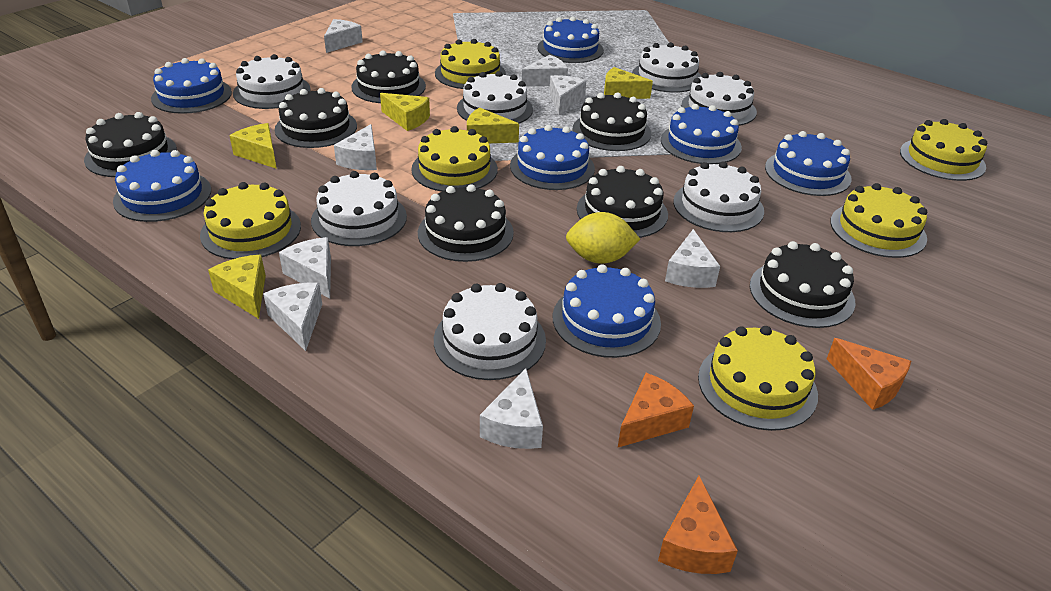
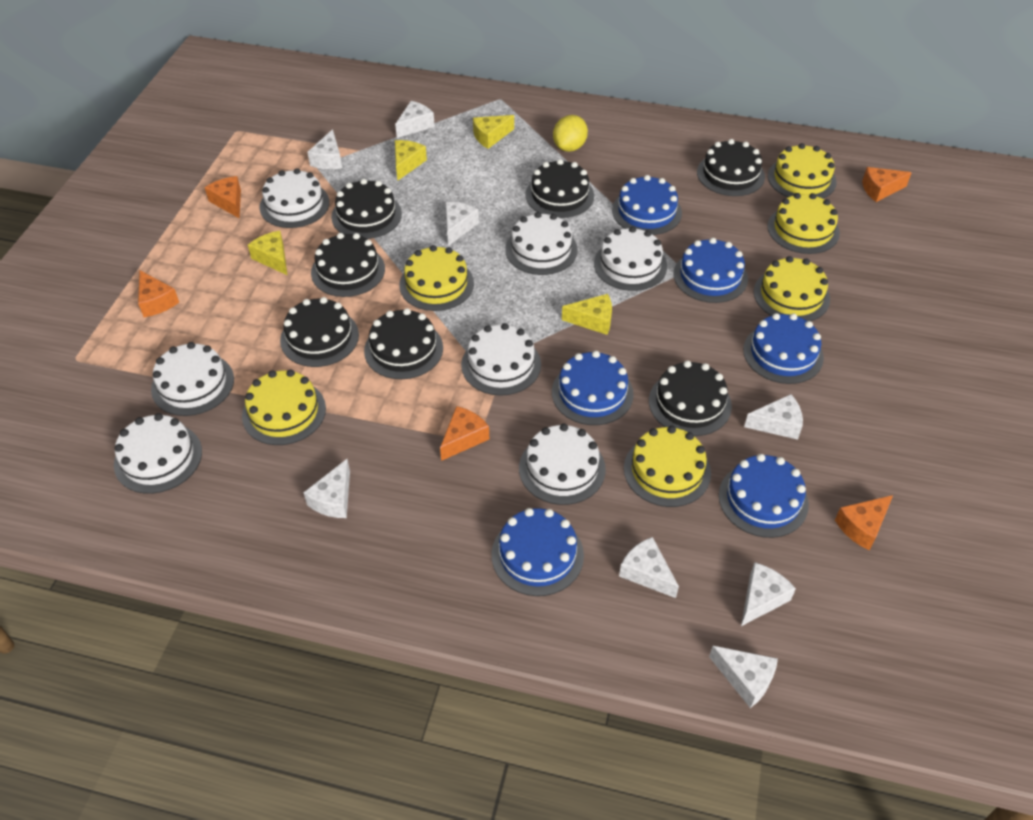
blue cake: [113,150,211,222] [151,58,232,114] [510,125,595,190] [537,16,604,63] [553,264,661,358] [661,104,742,164] [765,131,852,196] = 7 -> [492,508,584,596] [552,351,634,425] [612,175,682,235] [673,238,748,303] [719,454,809,538] [743,313,824,384] = 6
orange cheese: [618,373,694,447] [658,476,738,574] [827,338,911,410] = 3 -> [138,271,179,317] [205,176,241,219] [440,406,489,461] [835,495,893,550] [862,167,912,202] = 5
yellow cheese: [208,254,266,319] [229,123,277,169] [380,93,430,131] [467,107,519,143] [604,67,653,99] = 5 -> [248,231,287,275] [395,140,427,181] [473,115,514,149] [562,294,612,335] = 4

